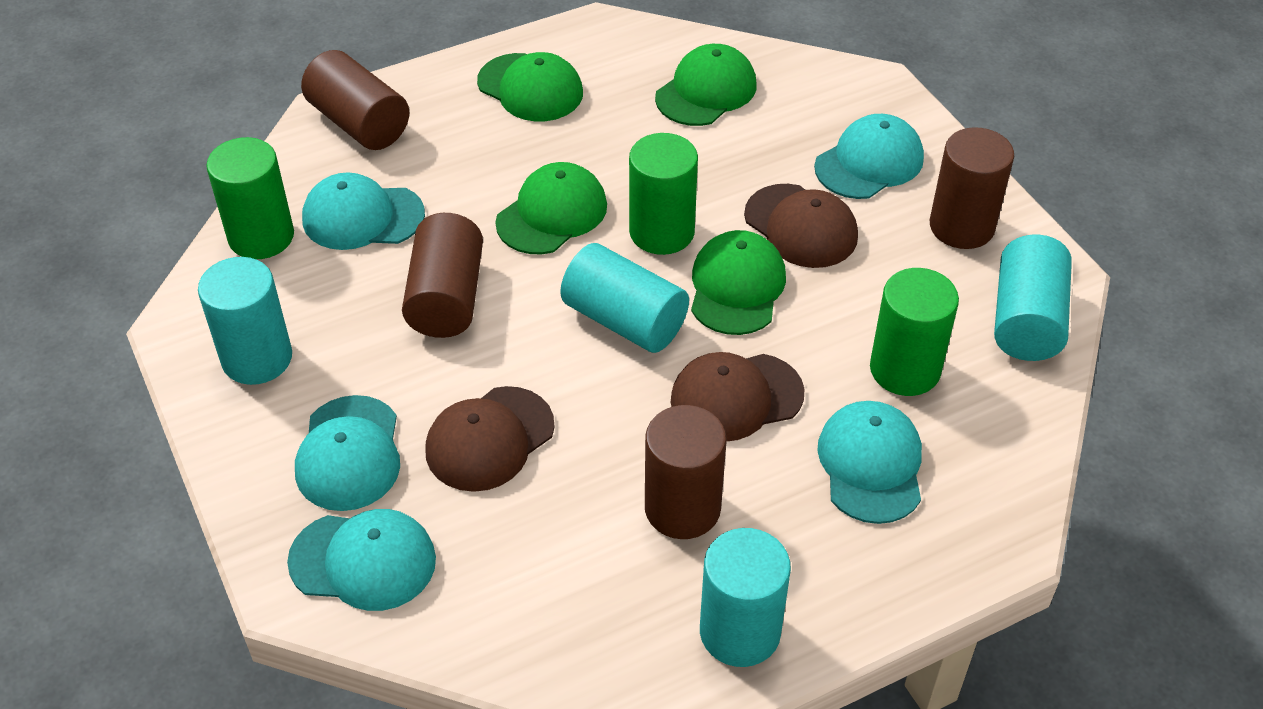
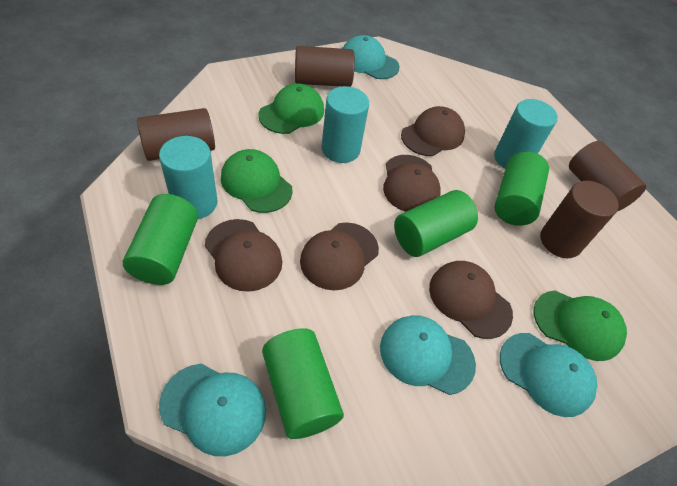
brown cap: [425,386,555,492] [670,352,805,441] [744,184,858,268] = 3 -> [205,219,282,292] [300,223,379,290] [383,155,441,212] [401,106,465,156] [429,261,513,339] = 5
green cap: [477,52,583,121] [495,162,607,254] [655,44,756,126] [691,230,786,335] = 4 -> [221,149,293,213] [259,84,324,134] [534,290,627,361] = 3
green cylinder: [206,137,294,259] [629,133,698,255] [870,268,959,396] = 3 -> [123,194,198,285] [262,328,344,439] [394,190,478,257] [494,152,549,226] = 4
turquoise cap: [287,509,436,611] [295,395,400,511] [302,172,425,250] [814,114,924,199] [817,401,922,524] = 5 -> [159,364,266,456] [342,35,400,79] [380,315,476,395] [500,333,598,417] = 4
turquoise cylinder: [198,257,292,385] [560,243,689,353] [700,528,791,667] [994,235,1072,361] = 4 -> [159,136,218,219] [322,86,369,163] [494,99,558,169] = 3

